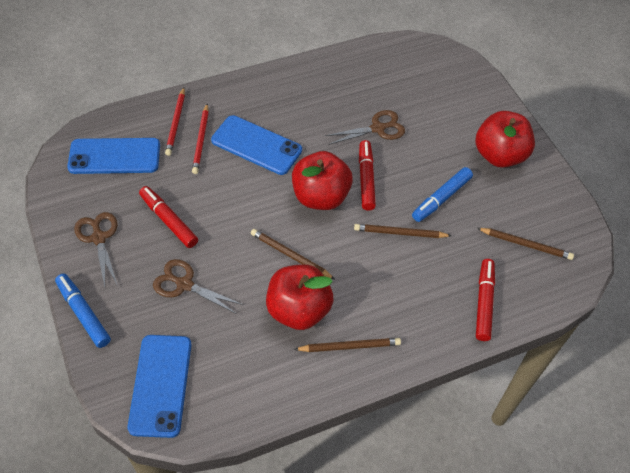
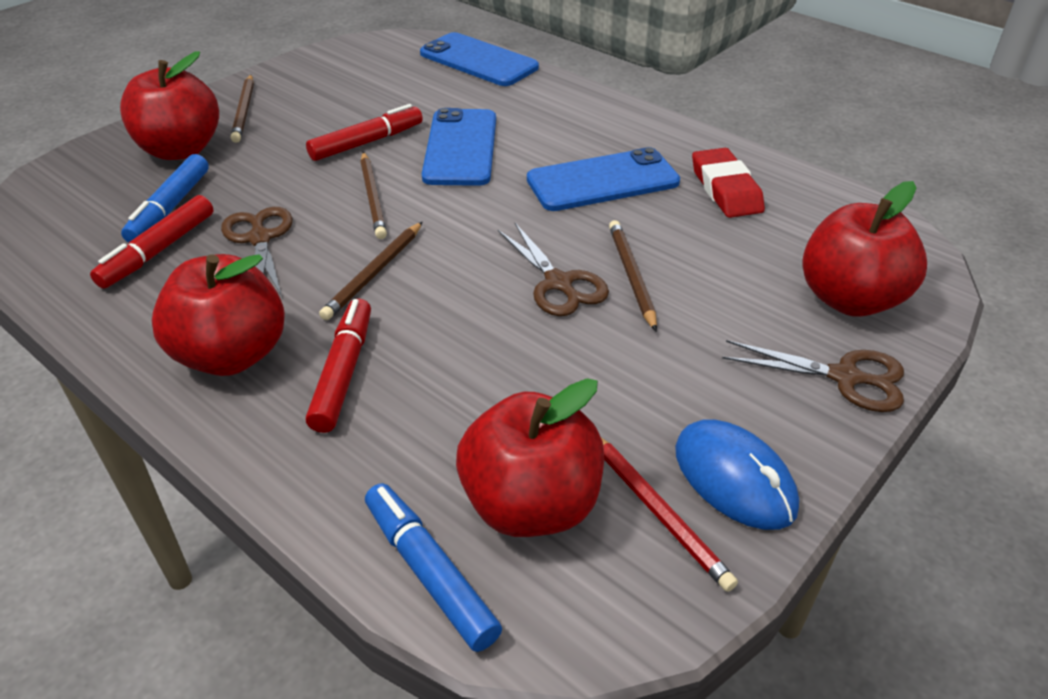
blue mouse: none = 0 -> [675,419,799,530] = 1
red apple: [266,264,334,330] [292,151,353,210] [476,111,535,168] = 3 -> [120,51,219,160] [152,254,285,376] [456,378,604,537] [802,181,927,317] = 4
red eraser: none = 0 -> [692,148,765,218] = 1
red pencil: [165,87,185,156] [192,104,209,174] = 2 -> [601,438,738,592] = 1

